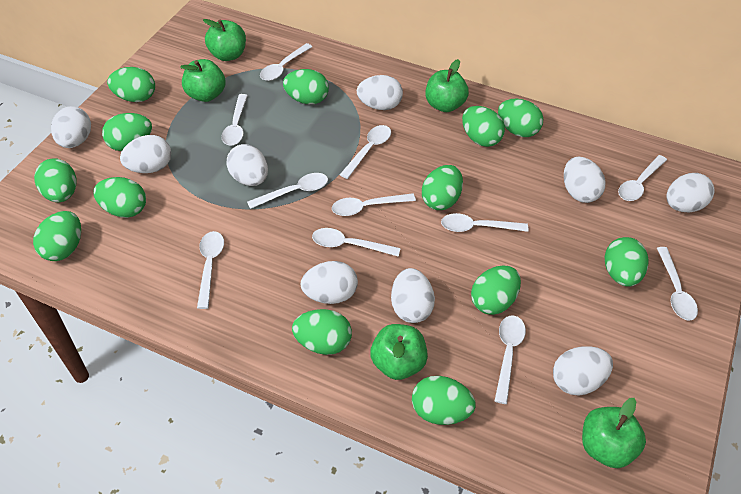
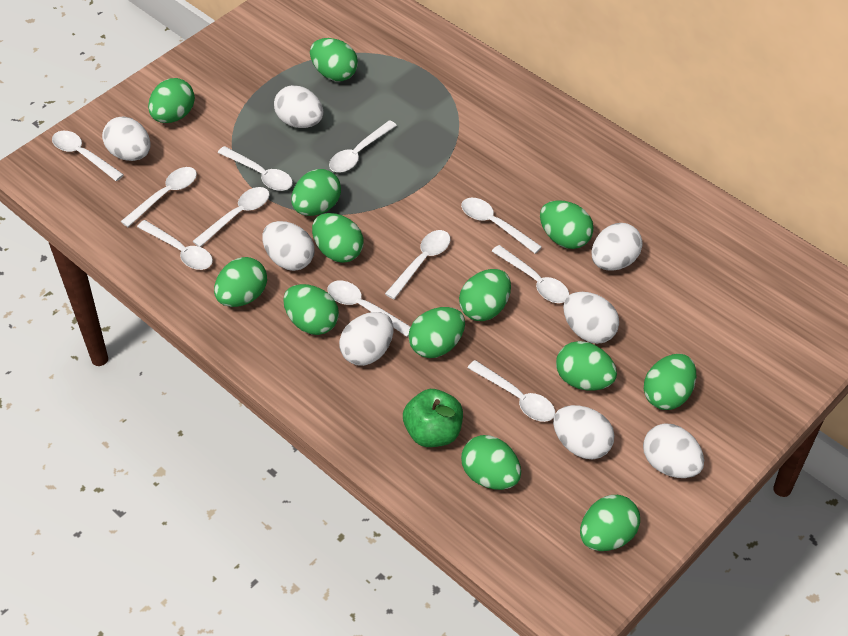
green apple: [180,59,225,102] [203,19,246,61] [370,324,428,380] [425,59,469,112] [582,398,646,468] = 5 -> [403,389,463,447] = 1
white egg: [51,106,91,148] [120,135,171,173] [227,144,268,186] [301,261,358,304] [357,75,403,110] [391,268,435,323] [553,346,613,396] [564,157,606,203] [666,173,714,212] = 9 -> [102,116,151,161] [262,221,314,271] [274,85,324,128] [339,312,394,366] [553,405,615,459] [563,292,619,344] [591,223,643,271] [643,423,704,478] = 8

